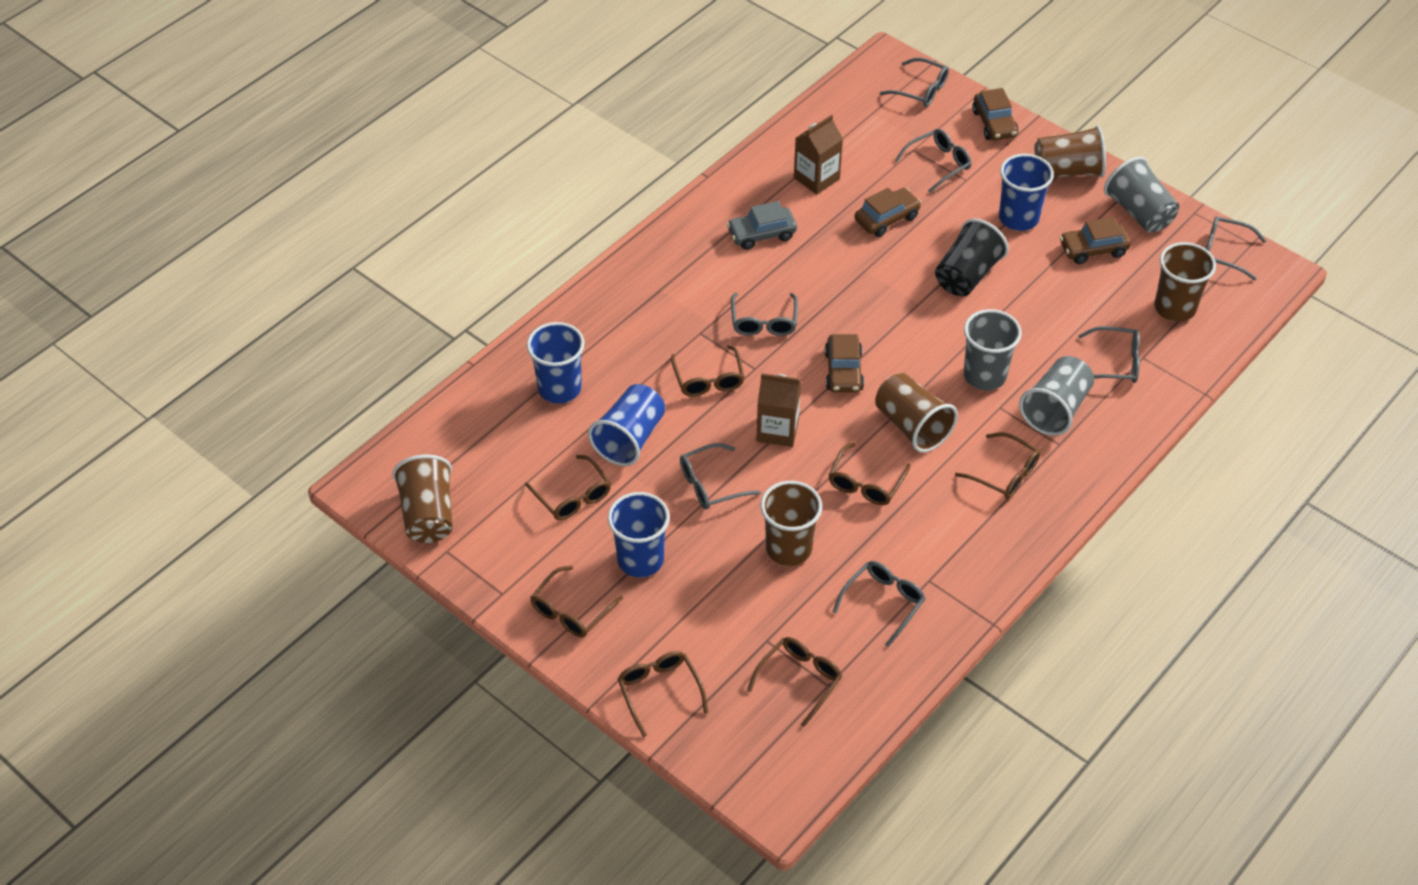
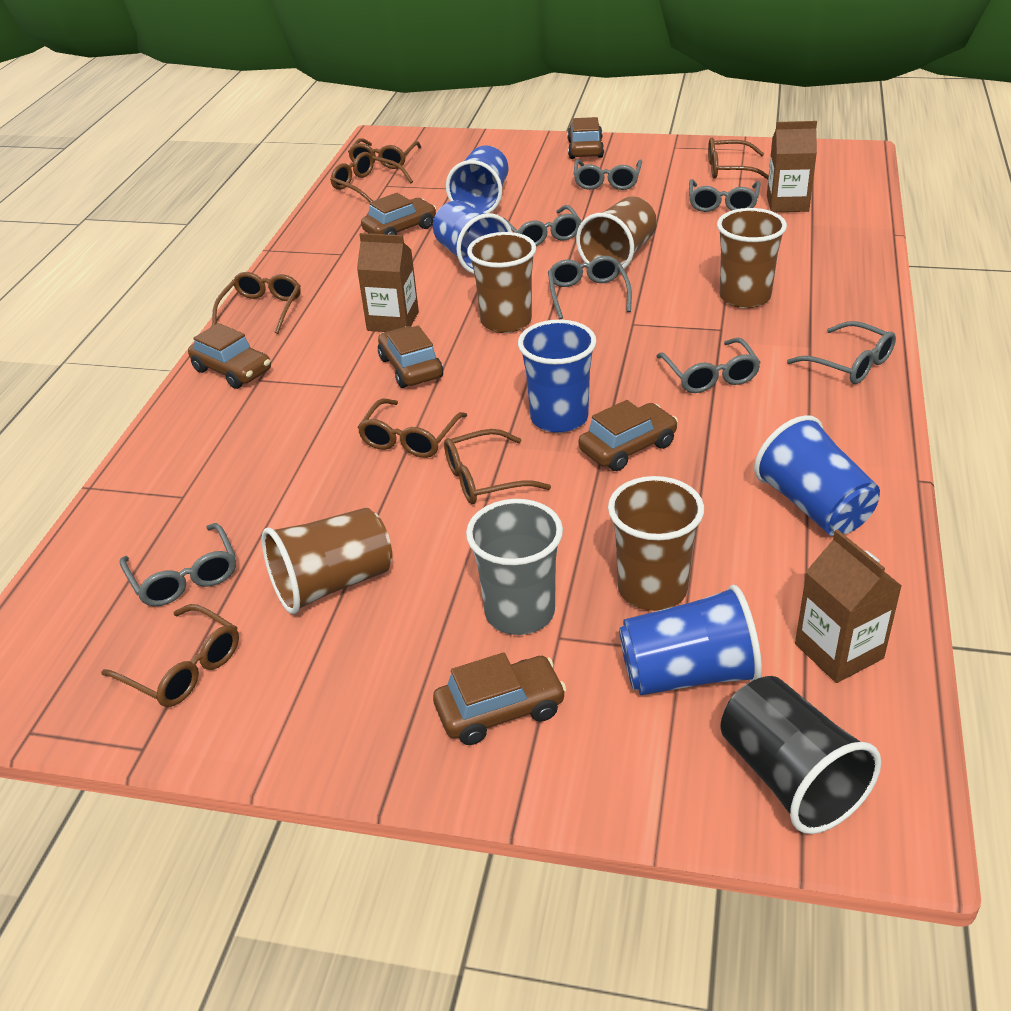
blue cup: [527,322,585,404] [588,384,665,466] [608,492,670,577] [999,154,1054,231] = 4 -> [433,201,512,274] [446,146,509,213] [518,319,596,433] [619,585,762,695] [754,415,880,536] = 5
brown car: [825,334,864,393] [855,188,921,237] [972,88,1018,140] [1060,217,1131,264] = 4 -> [188,323,271,389] [361,193,436,235] [378,326,443,388] [433,652,566,745] [567,117,604,159] [579,400,678,471] = 6
brown carton: [756,373,801,447] [794,115,843,194] = 2 -> [357,233,419,332] [767,121,817,212] [795,529,902,683] = 3
grey car: [727,201,797,250] = 1 -> none = 0
grey cup: [963,309,1022,390] [1019,356,1094,436] [1104,157,1179,233] = 3 -> [466,499,563,635] = 1

